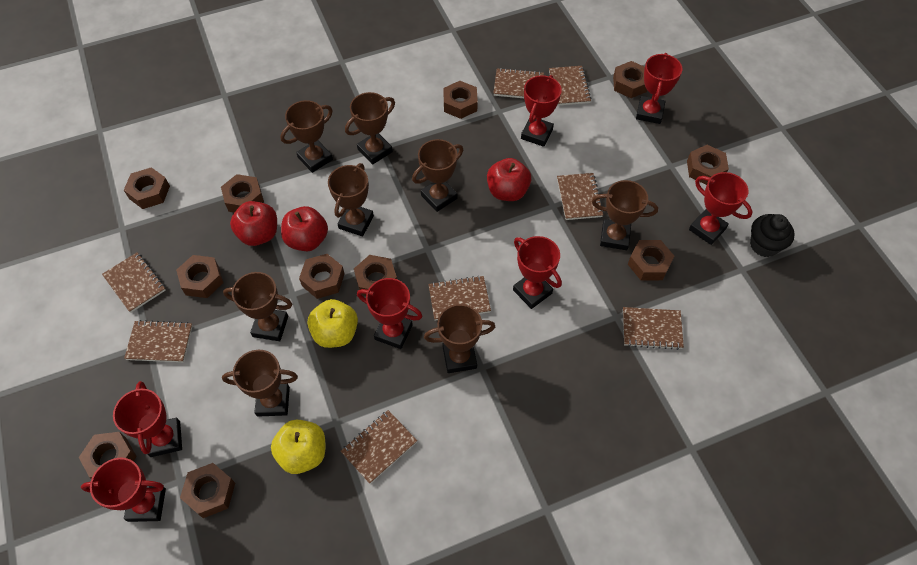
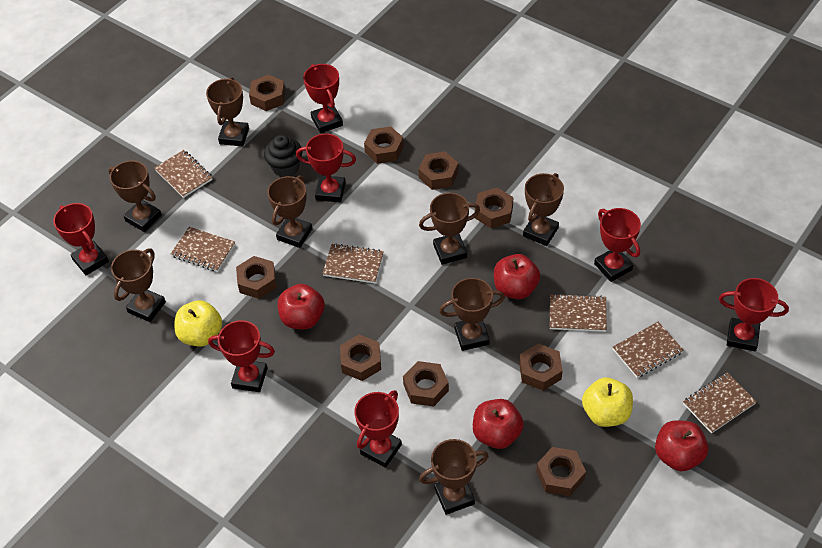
brown notebook: [102,252,166,313] [124,320,193,362] [341,410,417,484] [428,275,491,321] [493,68,544,98] [549,66,591,106] [557,173,604,220] [623,307,684,350] = 8 -> [155,150,213,198] [171,227,235,272] [322,243,384,283] [550,294,607,332] [613,322,684,378] [683,372,757,433] = 6
brown nut: [79,432,137,479] [124,167,170,209] [176,255,223,298] [180,463,235,518] [221,174,264,213] [299,254,344,299] [354,255,397,296] [443,81,478,119] [613,61,647,98] [628,240,674,281] [687,145,729,185] = 11 -> [236,256,277,299] [249,74,285,111] [340,334,381,381] [364,126,404,164] [403,361,449,407] [418,152,459,190] [475,188,514,228] [519,343,563,391] [536,447,586,496] = 9
red apple: [230,201,277,246] [281,206,328,251] [487,158,531,201] = 3 -> [278,284,325,329] [473,399,524,449] [494,254,540,299] [655,420,708,471] = 4

